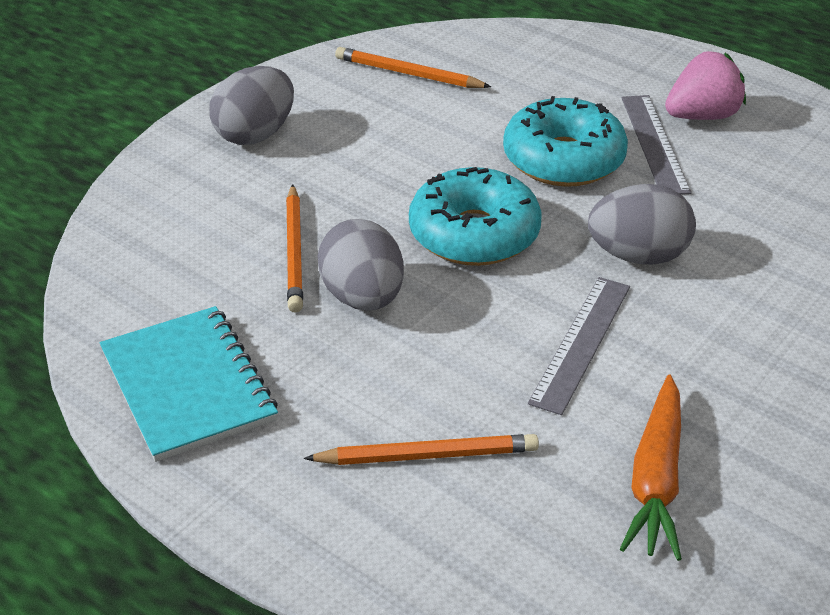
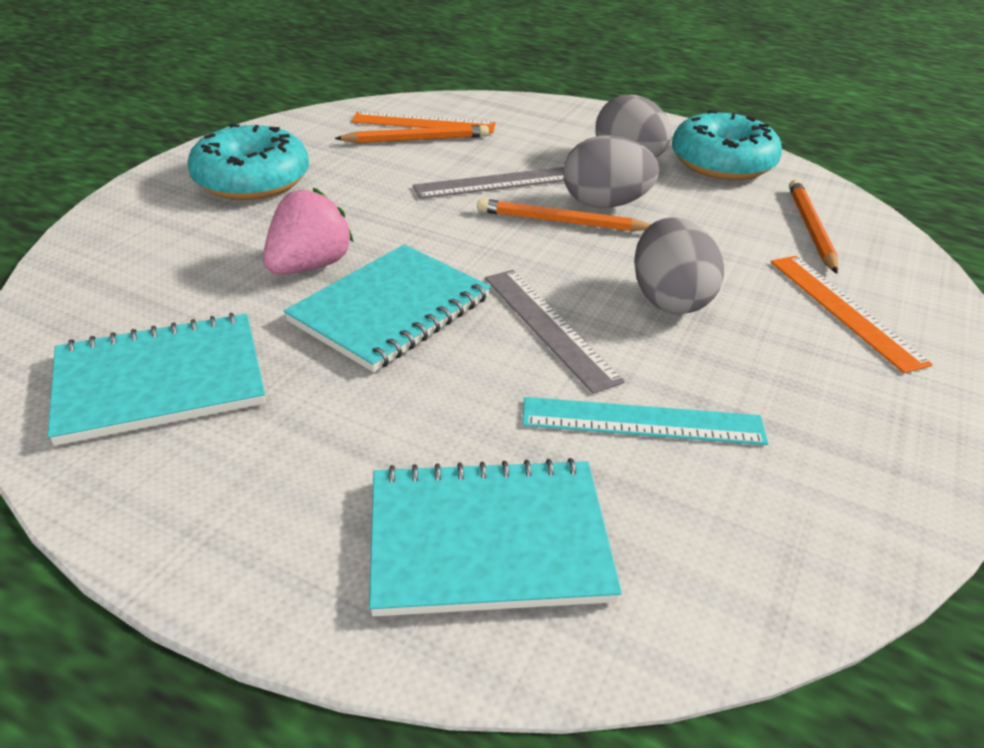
orange carrot: [620,375,682,561] = 1 -> none = 0
orange ruler: none = 0 -> [352,112,496,133] [771,256,933,373] = 2
turquoise notebook: [100,306,278,462] = 1 -> [47,313,265,446] [284,244,491,372] [369,458,622,616] = 3
turquoise ruler: none = 0 -> [522,397,768,445] = 1

